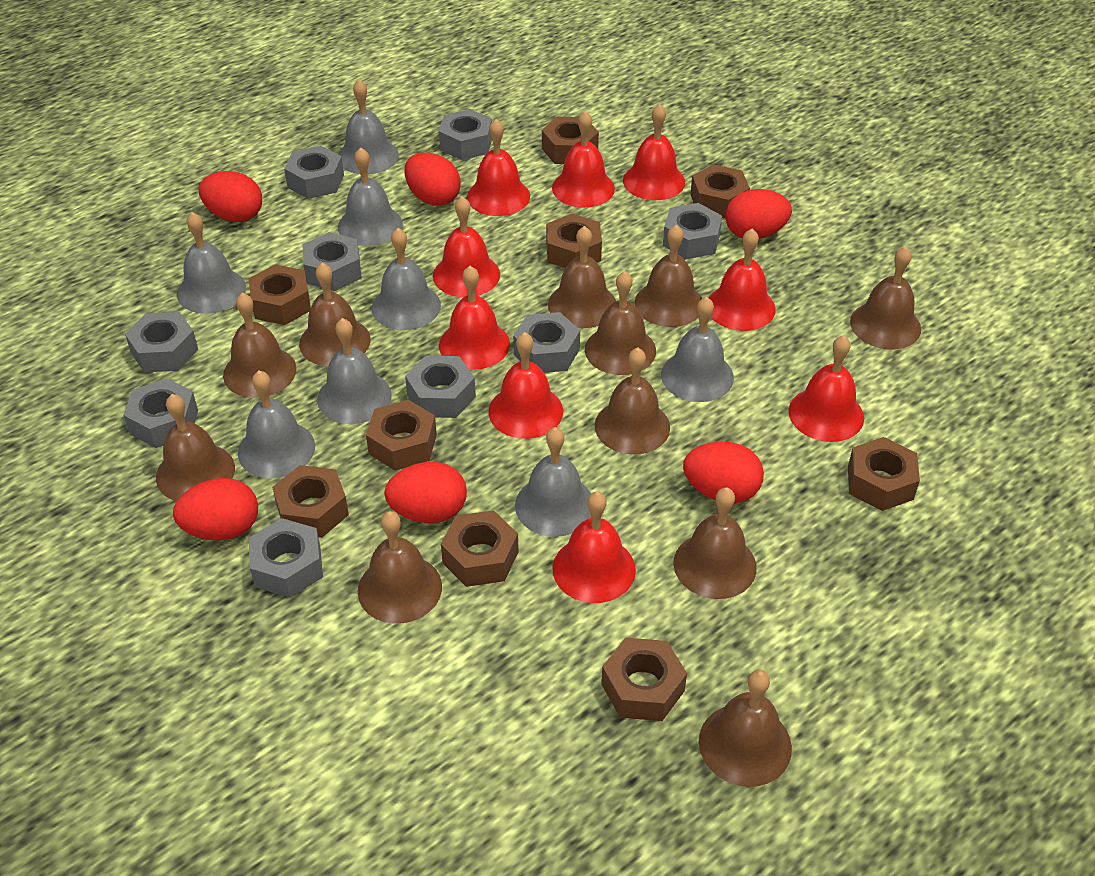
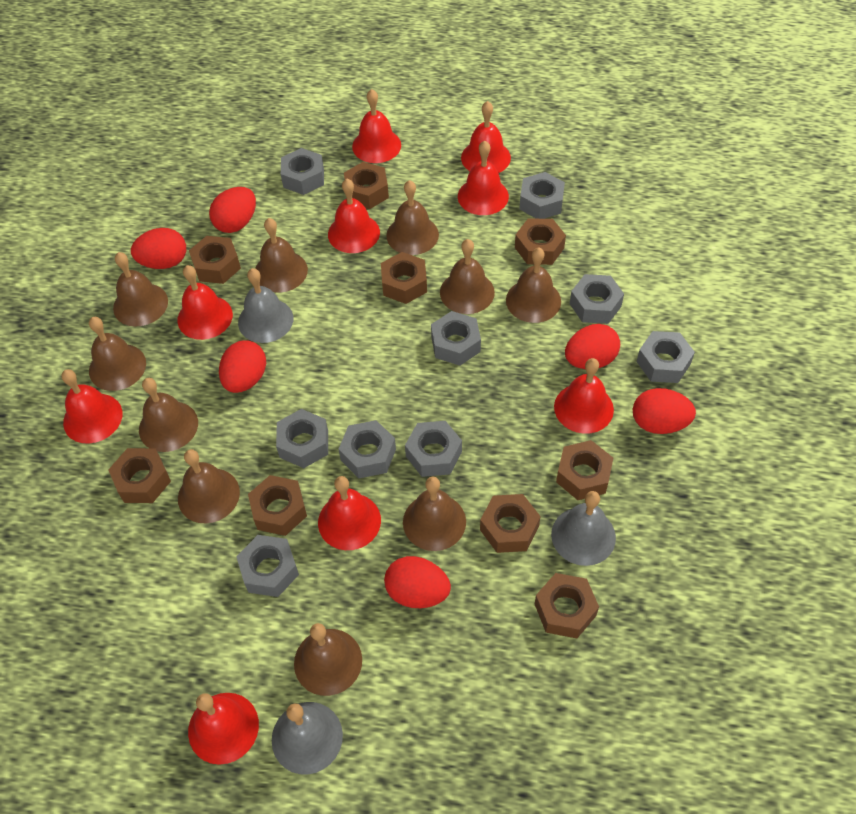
brown bell: [156,394,235,501] [223,293,297,398] [299,263,371,366] [358,511,442,624] [548,226,616,328] [585,271,656,375] [595,347,670,455] [635,225,702,327] [673,488,757,599] [699,670,792,787] [850,246,921,349] = 11 -> [89,317,146,391] [113,252,168,327] [139,378,198,452] [178,449,240,523] [255,218,308,292] [294,623,362,696] [386,180,439,255] [403,477,466,551] [440,239,495,314] [506,248,561,323] = 10
grey bell: [177,212,246,314] [238,371,315,478] [317,318,392,424] [338,80,399,174] [338,147,403,246] [372,228,441,330] [515,427,592,537] [661,297,734,402] = 8 -> [238,268,293,343] [272,702,343,774] [551,491,616,566] = 3

